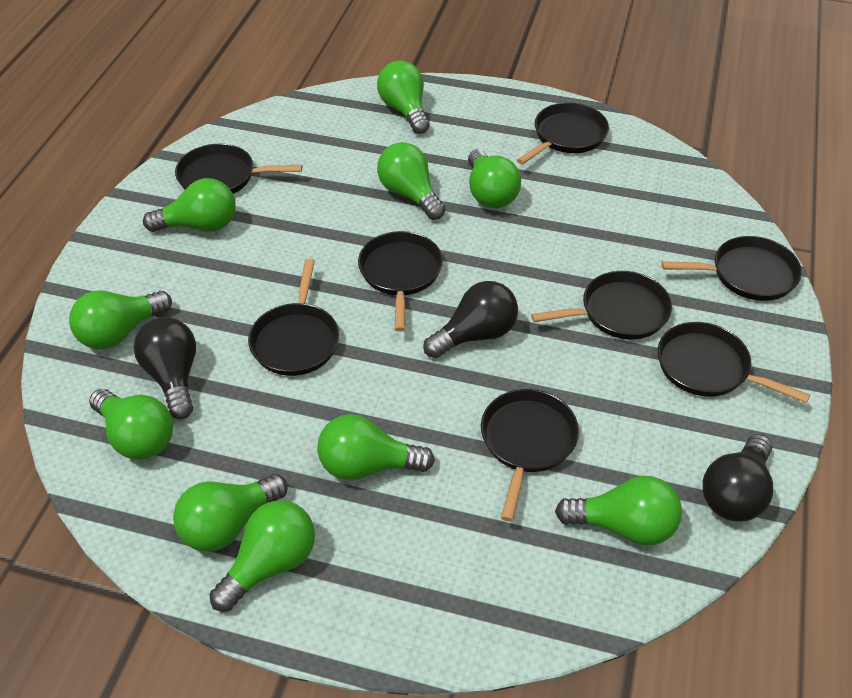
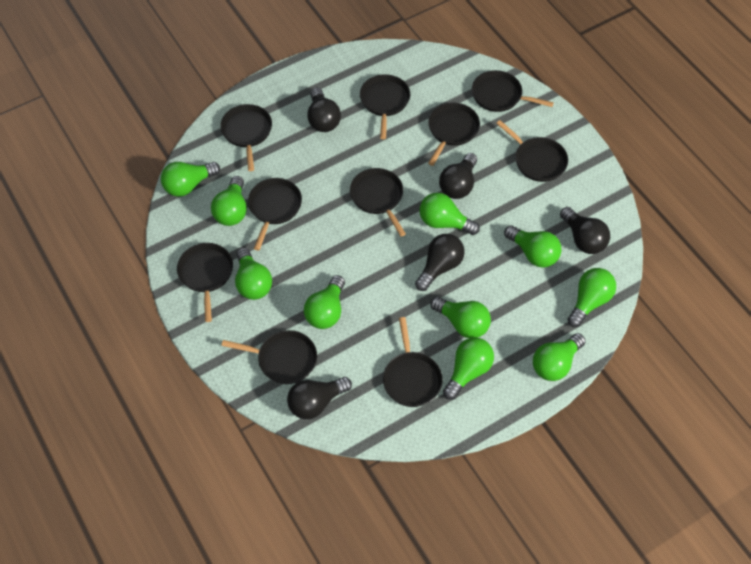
black light bulb: [134,317,196,419] [423,281,518,358] [703,434,773,521] = 3 -> [287,377,352,419] [307,88,341,132] [415,234,464,291] [439,153,477,199] [560,207,610,254] = 5
black pan: [175,144,302,194] [248,258,339,376] [358,231,443,332] [481,389,579,521] [517,102,609,165] [531,271,672,339] [658,322,810,403] [661,236,802,301] = 8 -> [177,243,233,322] [220,104,272,171] [221,330,317,384] [248,178,302,250] [350,168,406,237] [360,74,410,139] [383,317,443,407] [428,103,480,166] [472,70,554,112] [496,120,568,182] = 10

